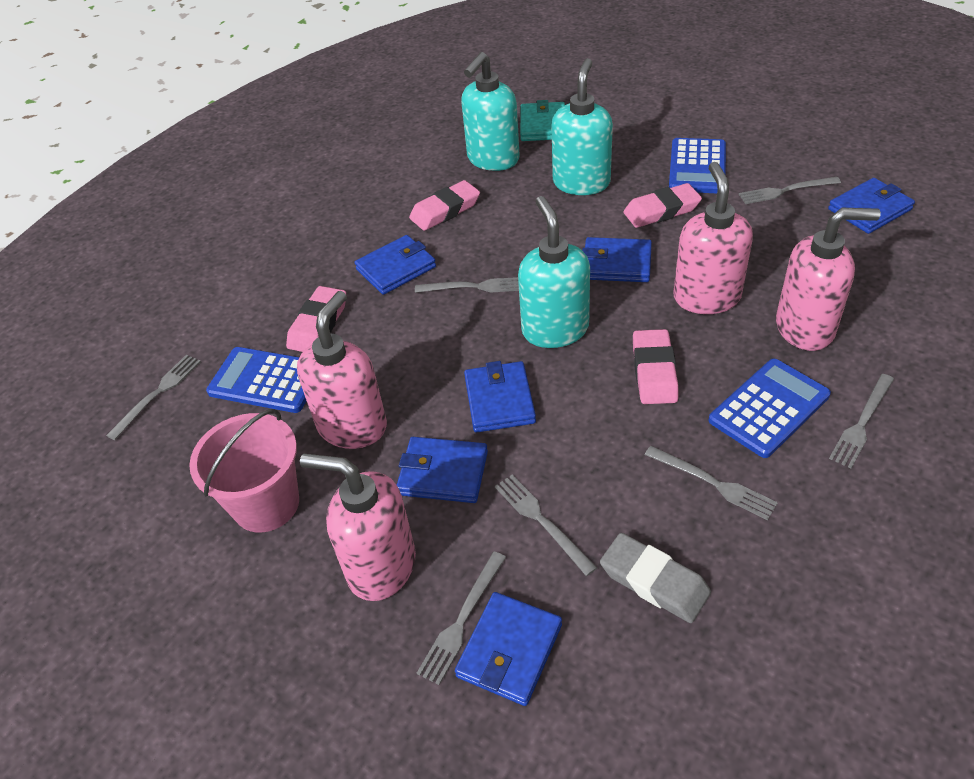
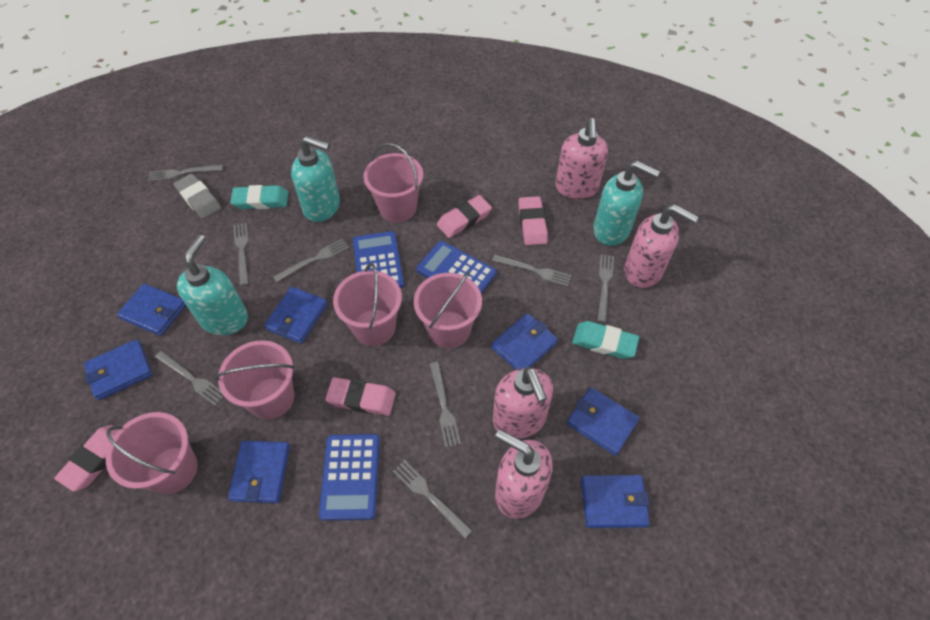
blue wallet: [355,235,436,295] [397,437,488,503] [455,592,562,706] [464,361,536,432] [582,237,652,282] [828,178,915,234] = 6 -> [84,339,152,400] [117,284,186,336] [228,441,290,503] [264,287,328,344] [491,313,558,370] [567,387,640,456] [581,475,650,528] = 7
grey fork: [106,355,201,440] [415,277,519,293] [417,551,506,685] [495,475,597,576] [645,446,778,520] [739,177,841,204] [829,374,894,468] = 7 -> [148,165,223,181] [155,351,223,405] [234,223,249,286] [273,239,349,282] [393,460,472,538] [430,362,461,448] [492,255,572,287] [597,254,614,323] = 8
pink bucket: [189,409,299,533] = 1 -> [106,412,198,494] [215,340,295,419] [333,263,402,346] [363,143,423,222] [414,272,482,348] = 5
turquoise eraser: none = 0 -> [231,185,288,209] [572,321,639,359] = 2
turquoise wallet: [520,100,565,141] = 1 -> none = 0

